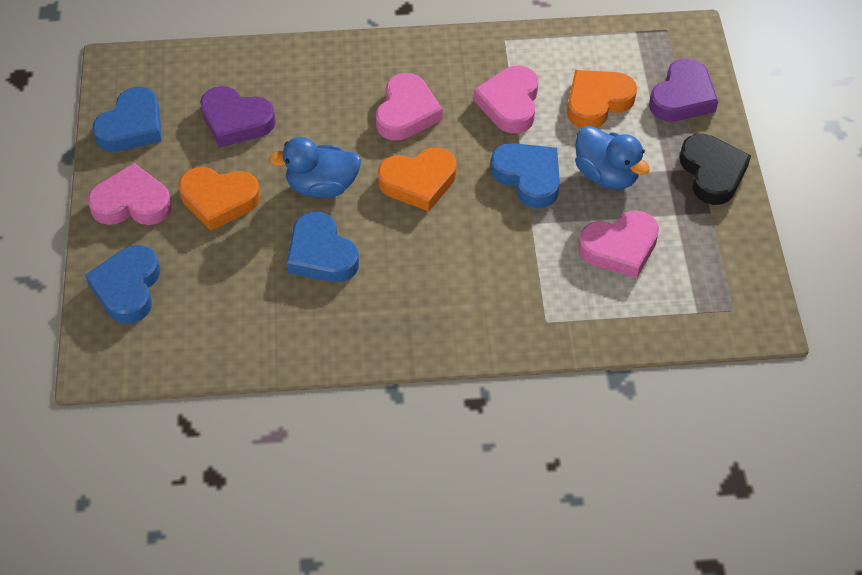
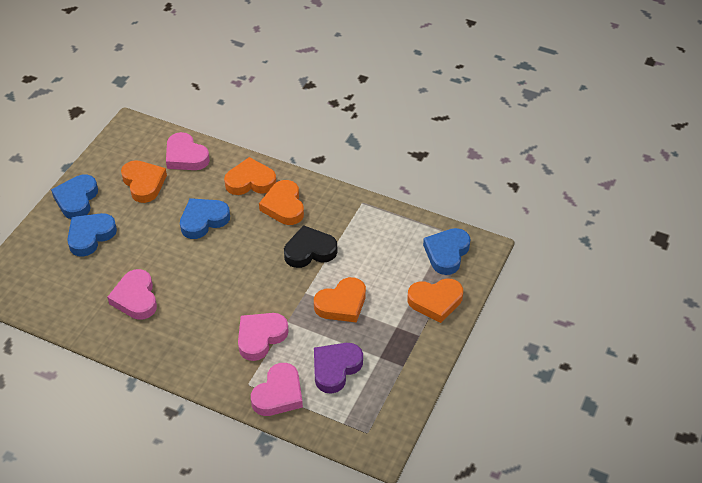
blue duck: [269,137,361,198] [575,126,650,189] = 2 -> none = 0
orange heart: [179,167,260,231] [378,148,457,211] [567,70,637,128] = 3 -> [121,160,167,203] [224,157,276,195] [259,180,304,225] [314,277,366,323] [407,278,463,323] = 5
purple heart: [200,86,276,147] [649,59,718,122] = 2 -> [314,343,363,394] = 1

